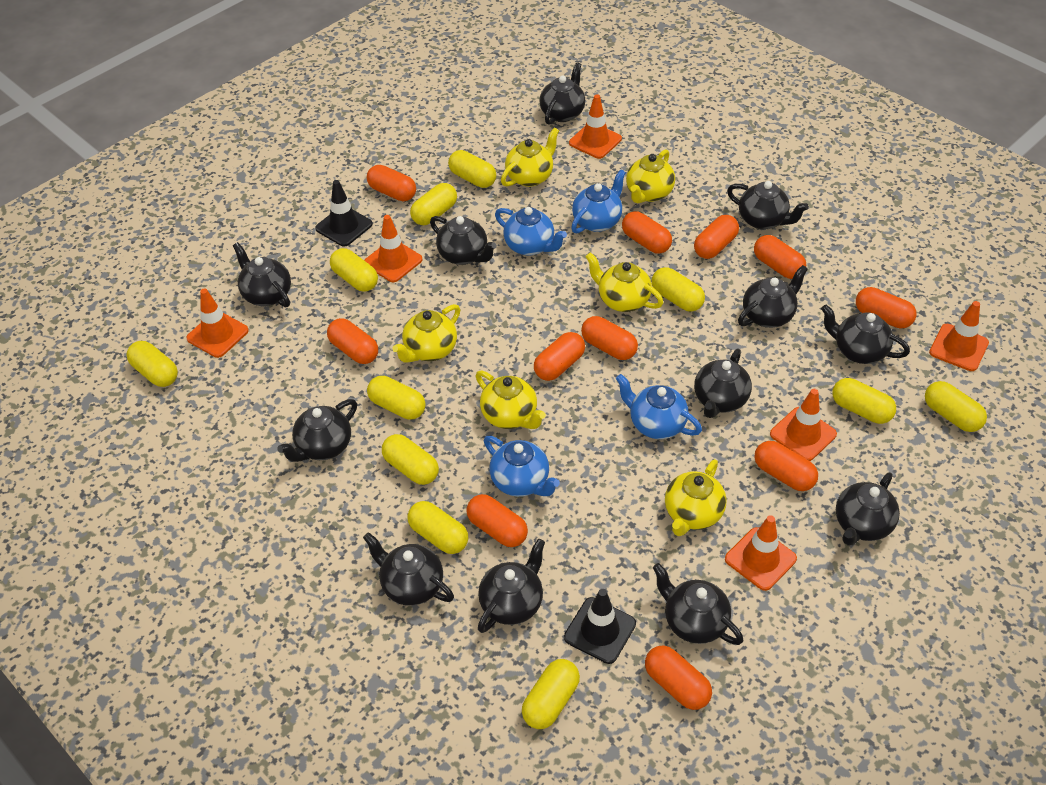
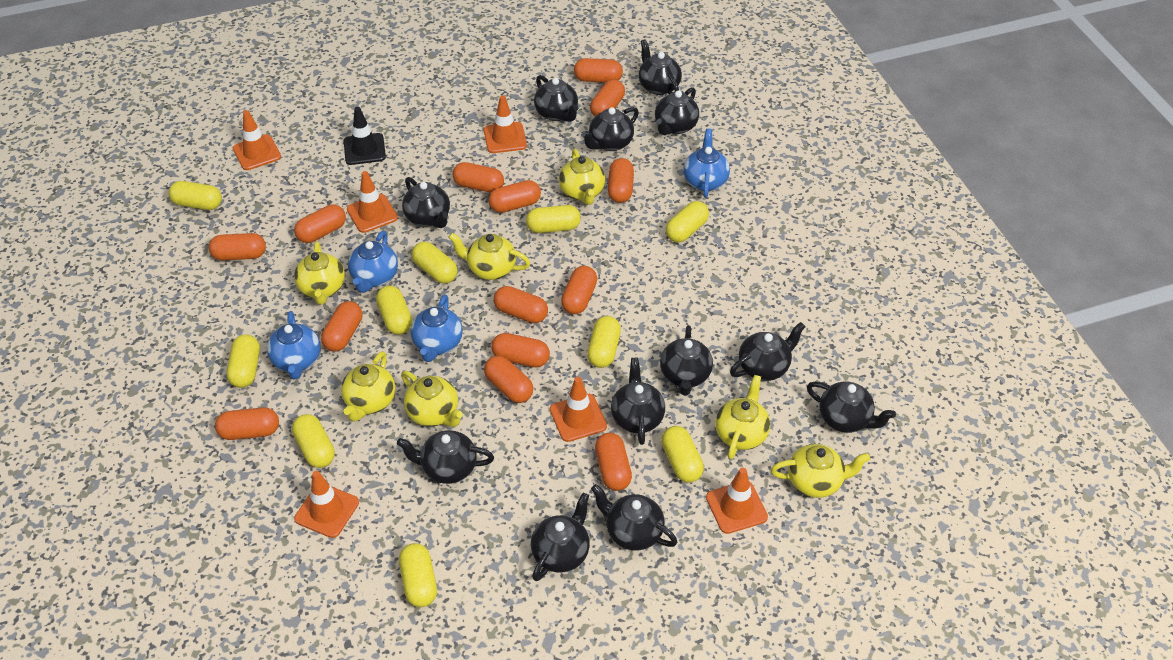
black traffic cone: [315,180,372,246] [564,589,636,664] = 2 -> [344,107,386,165] = 1
orange capsule: [327,318,378,364] [367,165,416,201] [467,494,528,547] [534,332,585,381] [581,316,638,360] [622,211,672,254] [645,645,712,710] [694,215,739,259] [754,235,806,279] [754,441,818,491] [856,287,917,329] = 11 -> [209,233,266,261] [215,407,279,440] [294,204,346,243] [321,301,362,352] [452,162,504,193] [484,356,533,403] [488,180,541,213] [491,333,550,367] [494,286,548,323] [561,266,597,314] [574,58,623,83] [590,79,625,116] [595,433,632,491] [608,158,634,203] = 14
yellow capsule: [126,341,178,387] [330,248,378,292] [367,376,426,420] [382,434,439,485] [408,501,468,554] [410,183,457,225] [448,150,496,188] [522,659,580,729] [652,267,705,312] [832,378,896,424] [925,381,987,432] = 11 -> [169,181,222,210] [227,334,260,388] [292,414,335,468] [376,286,412,335] [399,543,437,607] [412,242,458,284] [526,205,581,233] [587,316,621,368] [661,426,704,483] [666,201,709,243] = 10
yellow teapot: [392,304,460,363] [476,371,546,429] [501,128,559,187] [585,252,663,312] [626,149,675,203] [665,459,727,536] = 6 -> [294,241,345,305] [341,351,395,422] [401,371,463,427] [448,233,530,280] [559,149,605,205] [715,375,770,460] [771,444,870,498] = 7

